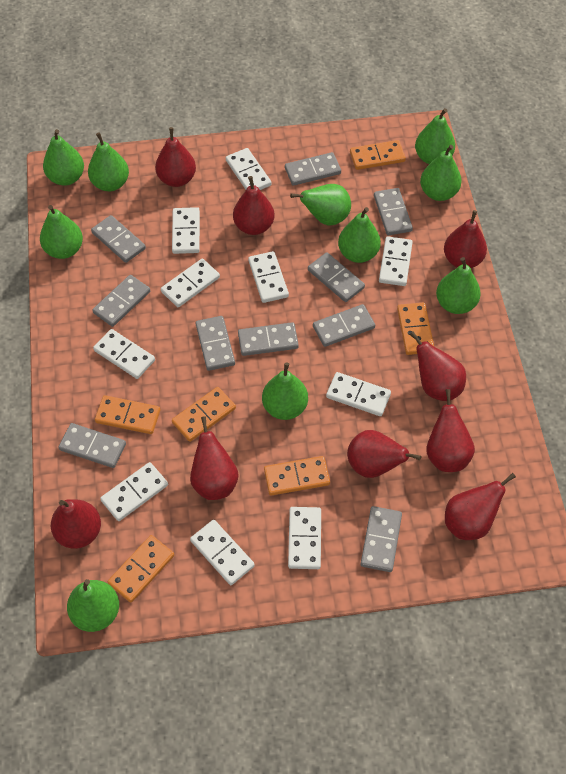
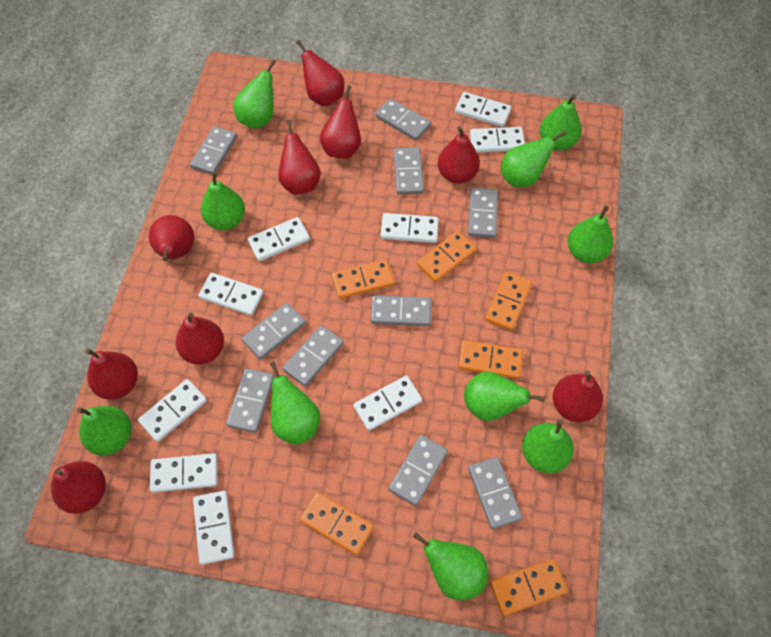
white domino: [93,329,155,379] [100,462,168,521] [161,259,220,307] [172,207,200,254] [190,520,255,585] [226,148,271,190] [248,251,289,303] [288,507,321,569] [326,372,391,416] [379,236,413,286] = 10 -> [138,379,207,442] [150,453,217,493] [193,491,234,565] [198,273,264,316] [248,217,310,261] [354,376,422,431] [381,213,439,243] [455,92,511,127] [470,127,525,153] = 9

